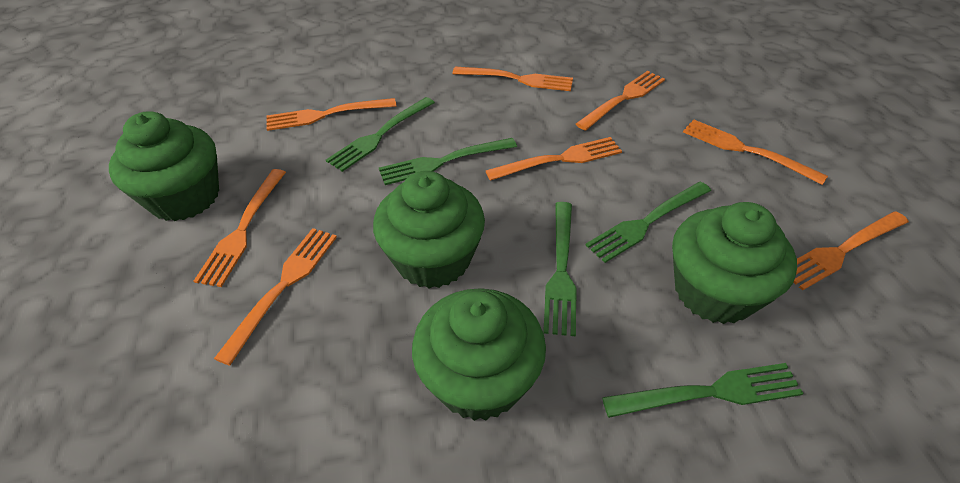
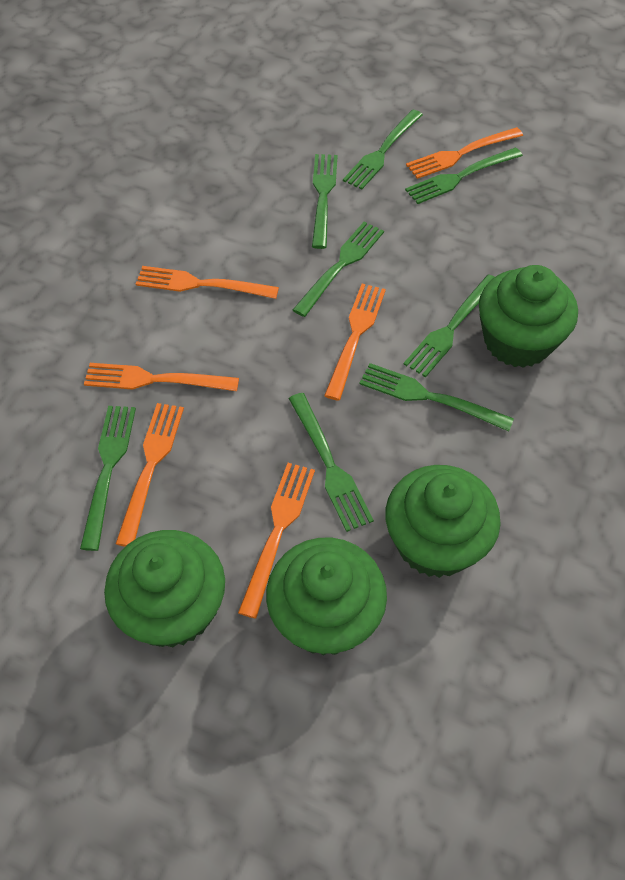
green fork: [326,97,435,172] [379,138,517,185] [543,202,577,336] [586,181,711,263] [602,363,804,418] = 5 -> [80,406,136,551] [288,393,374,532] [293,222,384,317] [312,154,338,249] [343,110,423,190] [359,363,514,431] [404,274,494,377] [405,147,523,204] = 8
orange fork: [194,169,286,287] [214,228,337,366] [266,98,396,131] [452,67,573,91] [486,137,622,181] [576,71,665,131] [683,119,828,185] [793,211,909,291] = 8 -> [84,363,239,391] [116,403,184,547] [136,266,279,299] [238,463,315,619] [324,284,386,401] [406,127,523,179] = 6

